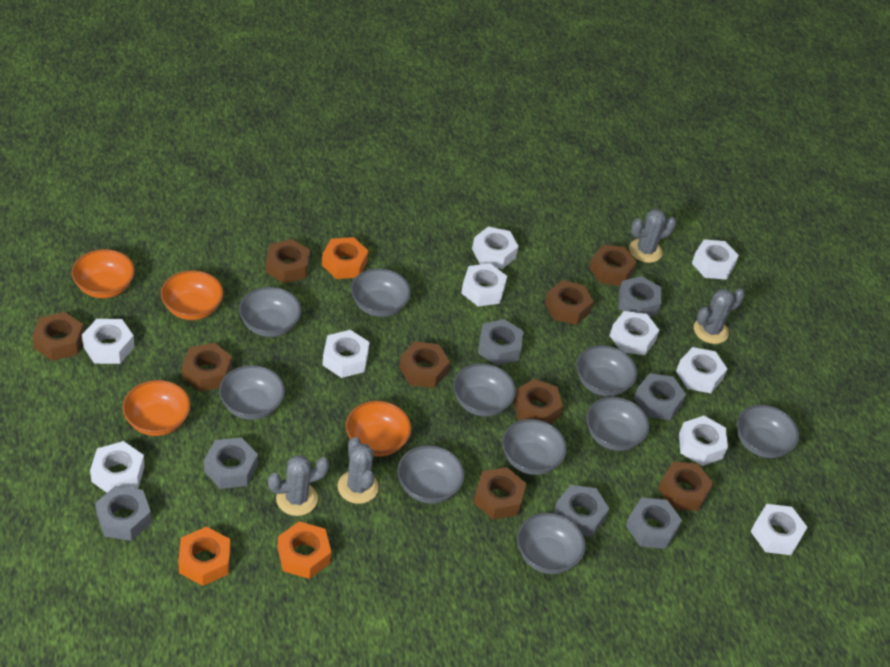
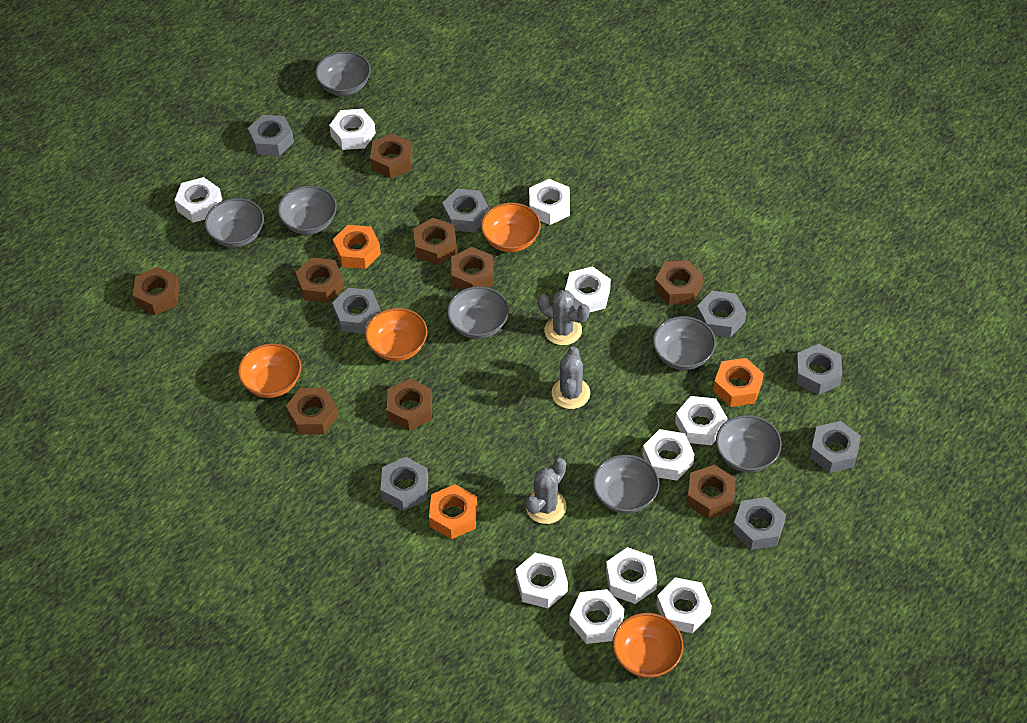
grey bowl: [219,365,285,420] [239,287,301,337] [351,268,411,317] [397,445,464,503] [453,363,516,416] [502,419,567,475] [517,513,585,574] [576,345,637,397] [586,397,649,451] [737,405,799,458] = 10 -> [204,198,264,248] [278,186,337,235] [315,51,371,96] [447,286,509,339] [593,455,659,514] [653,316,716,370] [716,415,782,473] = 7
grey cactus: [268,455,329,516] [338,437,379,504] [629,209,676,263] [694,289,745,344] = 4 -> [526,458,567,524] [538,290,590,345] [552,346,590,409] = 3
grey nut: [95,486,152,541] [204,437,258,489] [478,319,524,366] [554,485,609,537] [618,276,661,317] [626,497,682,549] [634,373,686,420] = 7 -> [248,115,294,156] [332,288,380,334] [380,457,428,511] [443,189,489,232] [696,291,746,338] [733,497,786,550] [795,344,842,395] [810,421,861,473] = 8

